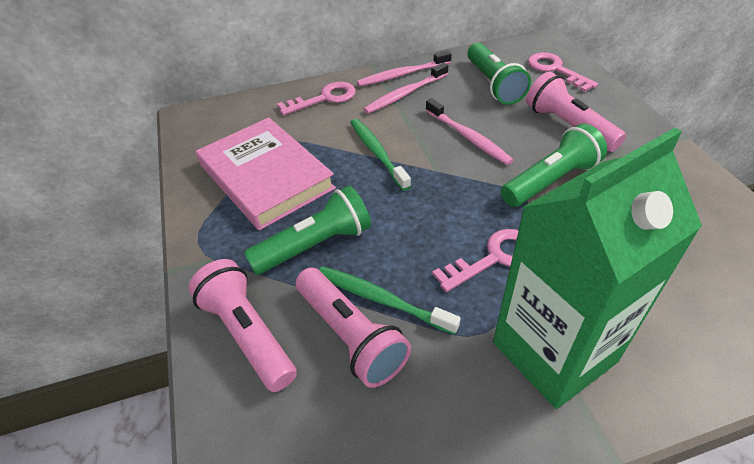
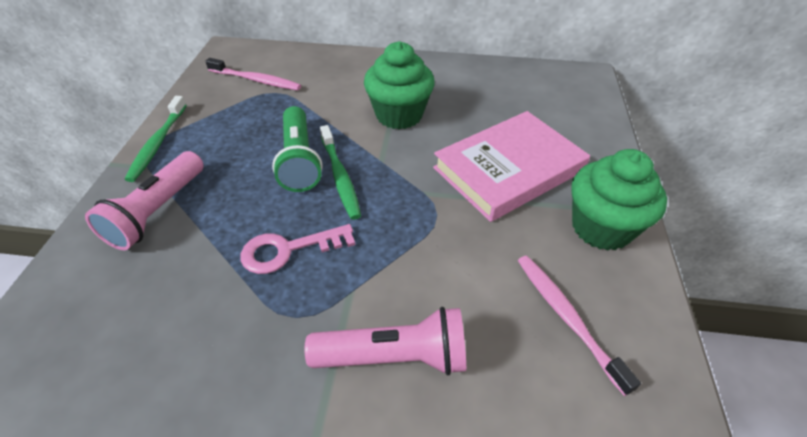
green carton: [493,128,702,409] = 1 -> none = 0
green cupcake: none = 0 -> [364,41,435,129] [571,149,667,251] = 2
green flashlight: [244,185,371,275] [467,43,531,105] [501,124,607,207] = 3 -> [272,106,322,192] = 1
pink flashlight: [188,259,297,392] [295,268,411,388] [526,72,626,152] = 3 -> [85,151,204,250] [305,307,466,375] = 2
pink key: [277,82,356,116] [432,229,519,292] [528,52,598,92] = 3 -> [240,224,355,274] = 1
pink toothbrush: [357,51,452,87] [363,62,448,114] [426,99,513,165] = 3 -> [205,58,301,91] [518,256,641,396] = 2

